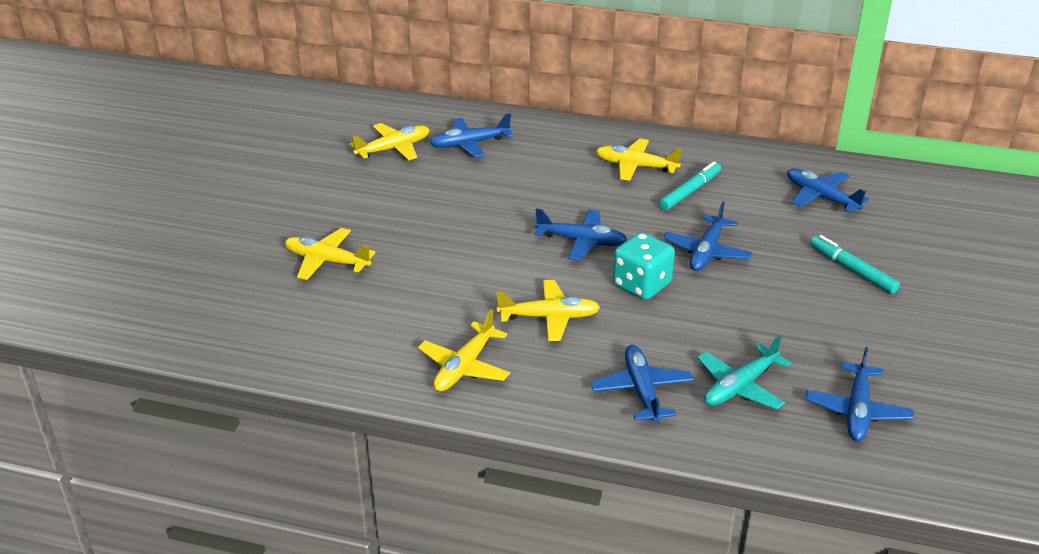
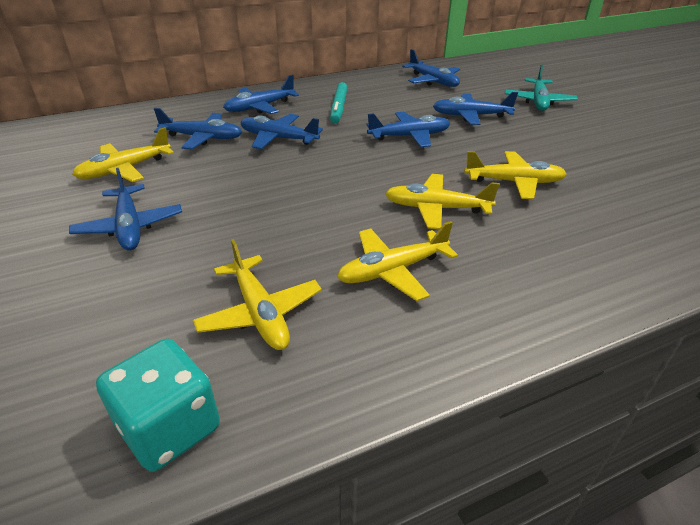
blue plane: [430,113,513,158] [534,208,628,261] [591,345,694,423] [664,201,752,271] [787,168,869,213] [806,347,914,441] = 6 -> [69,168,182,251] [154,108,242,150] [223,75,299,114] [240,114,323,149] [366,112,450,148] [402,49,460,87] [433,92,518,125] = 7
turquoise marker: [659,161,721,210] [810,235,900,294] = 2 -> [330,82,348,123] = 1

